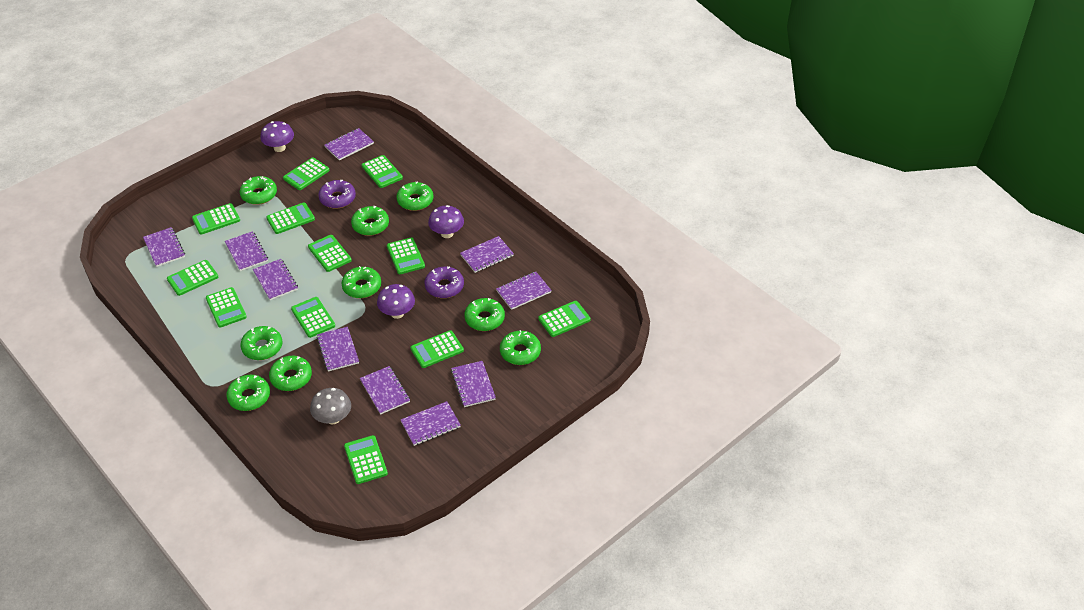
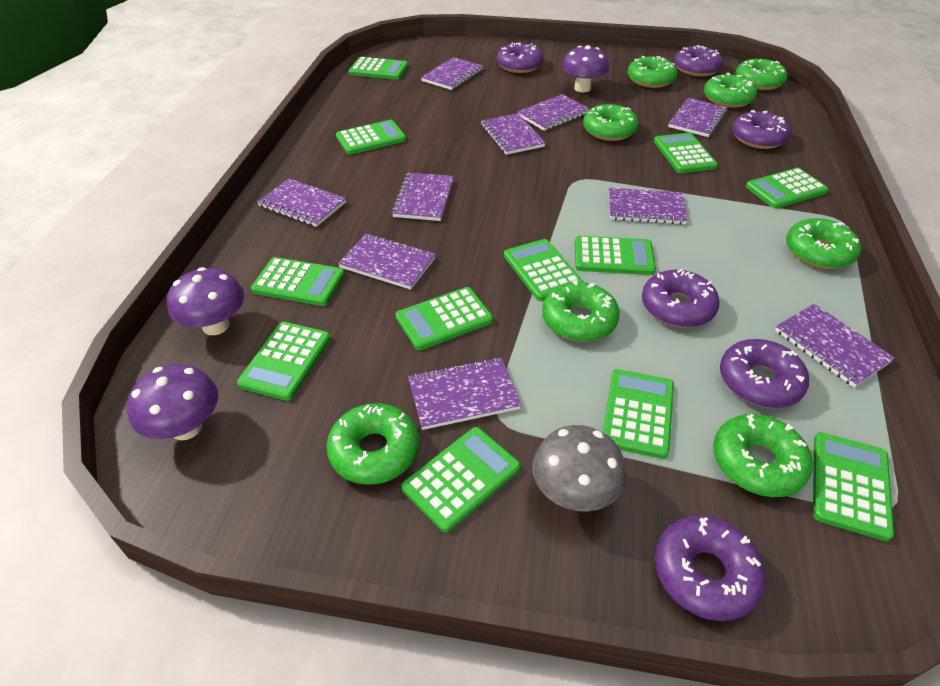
green donut: [226,375,270,411] [240,176,277,205] [240,326,283,360] [269,356,312,391] [342,266,381,298] [351,206,389,236] [397,181,434,211] [464,298,505,331] [500,330,541,365] = 9 -> [326,403,419,485] [542,280,620,342] [583,104,638,141] [627,56,677,88] [704,73,757,108] [713,414,813,497] [736,59,787,90] [786,218,861,269] = 8
purple donut: [318,180,356,209] [425,266,464,298] = 2 -> [497,42,544,73] [642,269,720,328] [655,515,766,621] [674,45,723,77] [720,339,809,408] [732,110,791,149] = 6

